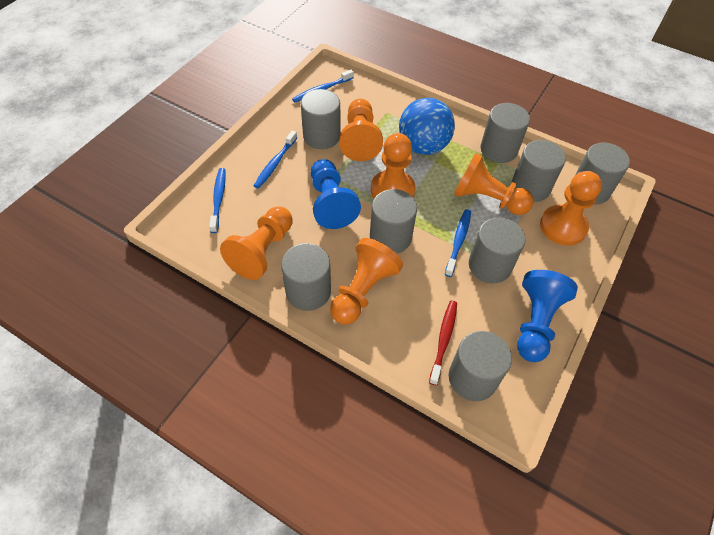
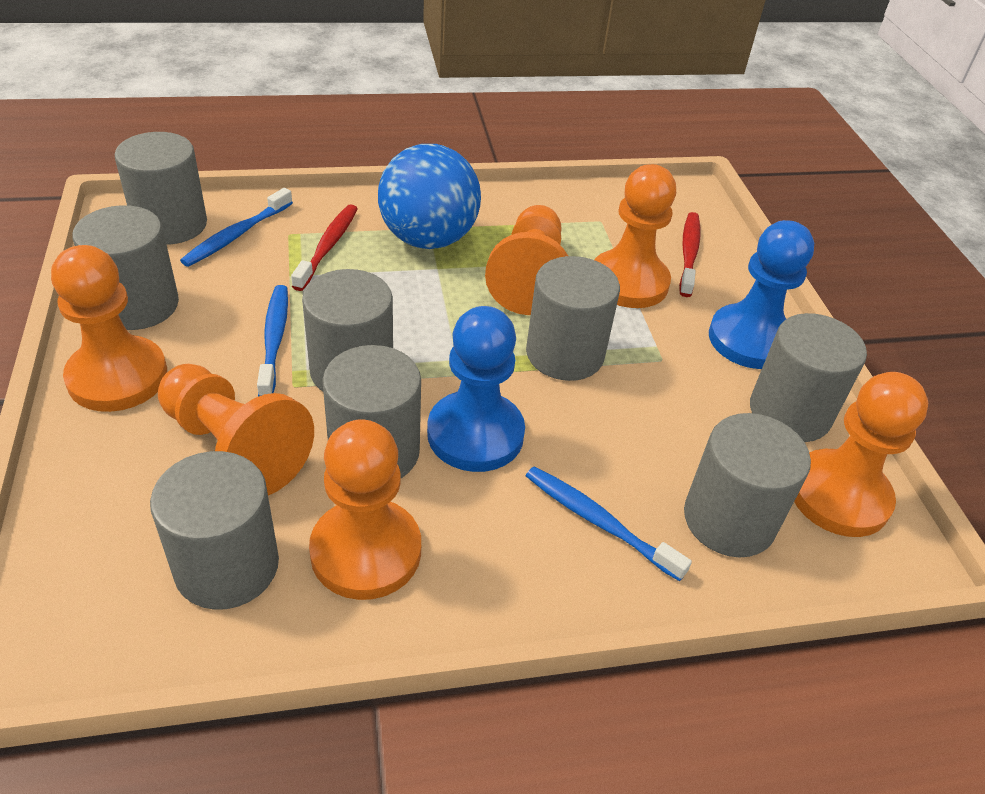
blue toothbrush: [209,168,226,233] [254,131,297,189] [292,70,354,102] [445,209,471,277] = 4 -> [180,188,293,267] [257,285,288,397] [526,467,692,581] = 3
red toothbrush: [429,301,457,385] = 1 -> [291,204,358,291] [679,212,700,297] = 2

